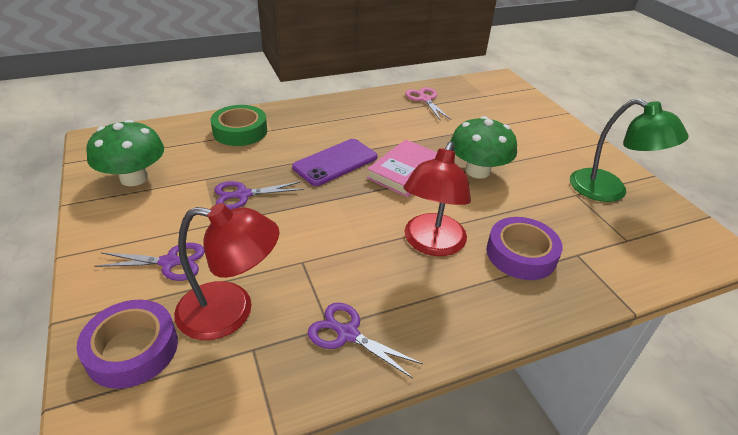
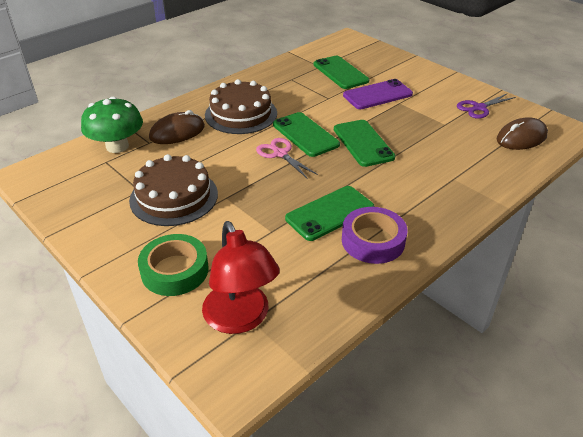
brown cake: none = 0 -> [129,154,218,226] [205,79,277,134] = 2
brown mouse: none = 0 -> [149,110,205,144] [497,117,548,150] = 2
green lamp: [570,99,689,202] = 1 -> none = 0
green mushroom: [86,120,164,186] [450,116,517,179] = 2 -> [81,97,143,153] = 1
green phone: none = 0 -> [273,112,340,157] [285,186,374,241] [314,56,369,89] [334,120,396,167] = 4
pink book: [367,139,437,197] = 1 -> none = 0
purple scissors: [94,243,205,281] [214,181,304,210] [308,303,423,378] = 3 -> [457,93,516,119] = 1
purple tape: [77,300,178,389] [486,217,563,280] = 2 -> [342,207,407,264] = 1
red lamp: [174,203,280,340] [403,142,471,256] = 2 -> [202,221,280,334] = 1

